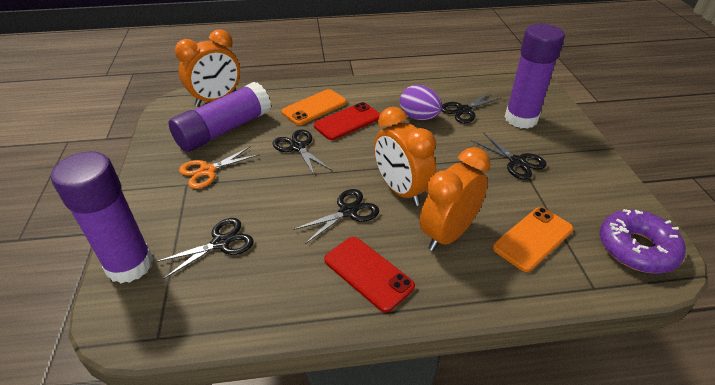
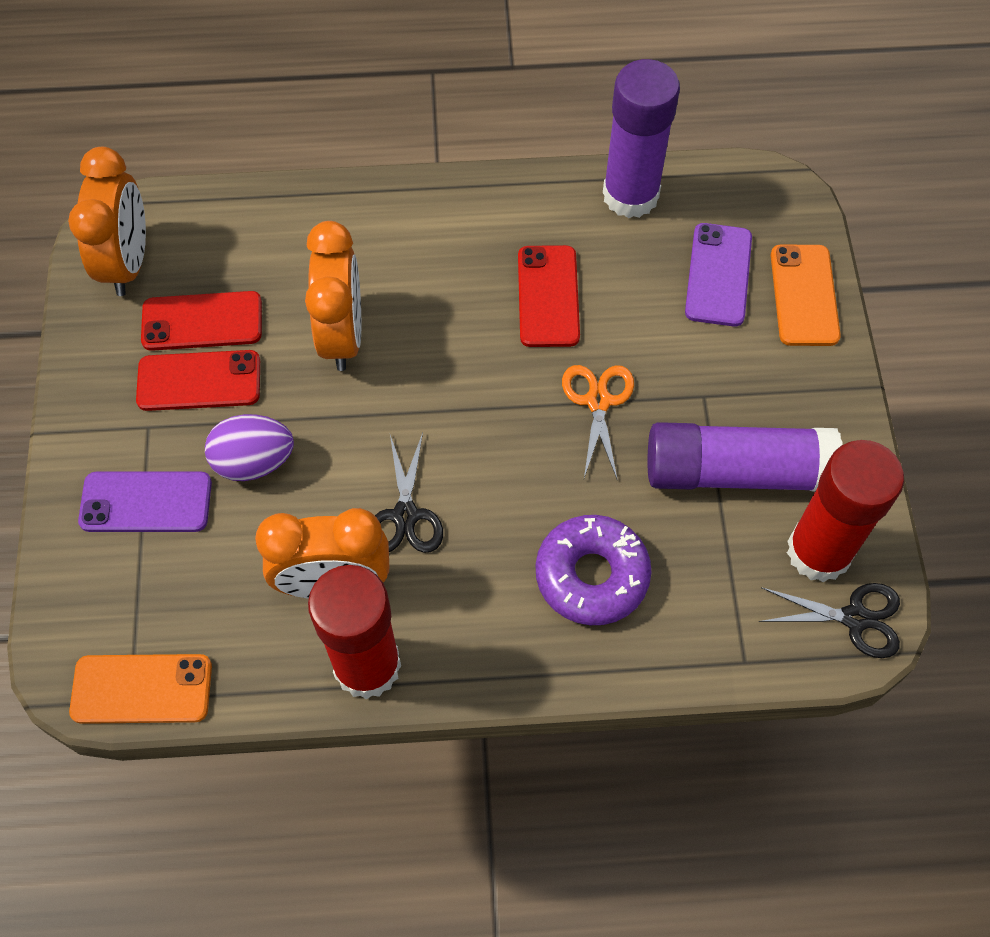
black scissors: [155,218,254,279] [272,130,332,177] [293,189,379,244] [441,92,502,123] [471,133,547,180] = 5 -> [375,433,443,553] [759,583,900,658] = 2
purple glue stick: [51,151,154,284] [169,82,271,152] [505,24,565,129] = 3 -> [603,59,680,218] [648,422,842,491] = 2
purple phone: none = 0 -> [78,471,212,532] [685,223,752,327] = 2
red glue stick: none = 0 -> [308,565,401,699] [787,440,904,582] = 2
red phone: [314,102,380,140] [324,237,415,312] = 2 -> [136,350,260,411] [141,291,262,351] [518,245,580,347] = 3

